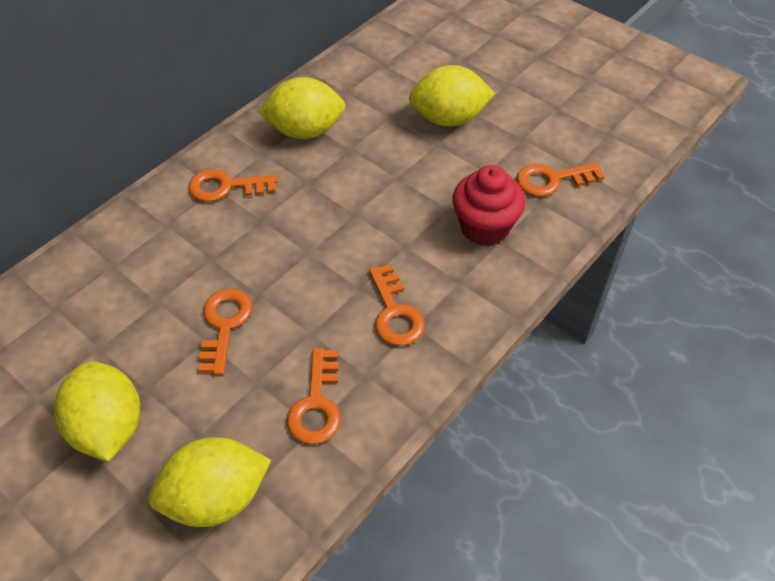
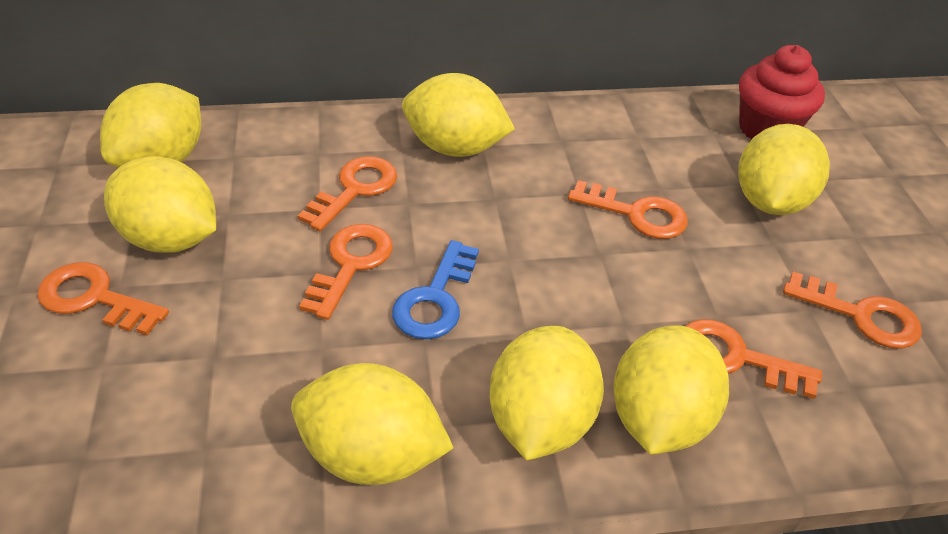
blue key: none = 0 -> [392,240,479,339] = 1
orange key: [188,169,278,202] [198,288,253,375] [287,348,341,444] [369,264,425,346] [516,162,605,197] = 5 -> [37,262,169,335] [298,156,397,231] [299,224,393,320] [568,180,688,239] [685,319,822,399] [783,271,922,349] = 6
yellow lemon: [54,361,140,461] [148,437,271,527] [258,77,346,139] [409,65,495,126] = 4 -> [100,83,201,168] [104,156,216,253] [291,363,454,485] [402,73,515,157] [489,326,604,460] [613,325,729,454] [738,124,830,215] = 7

